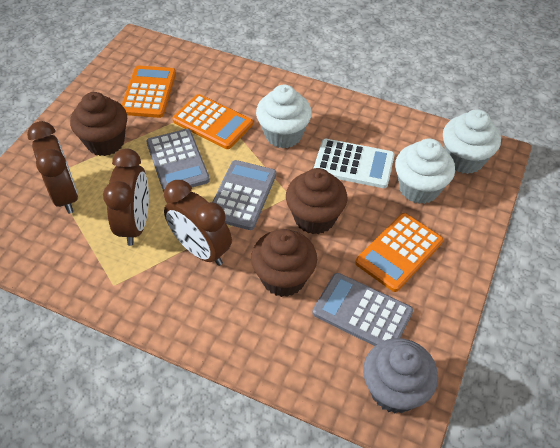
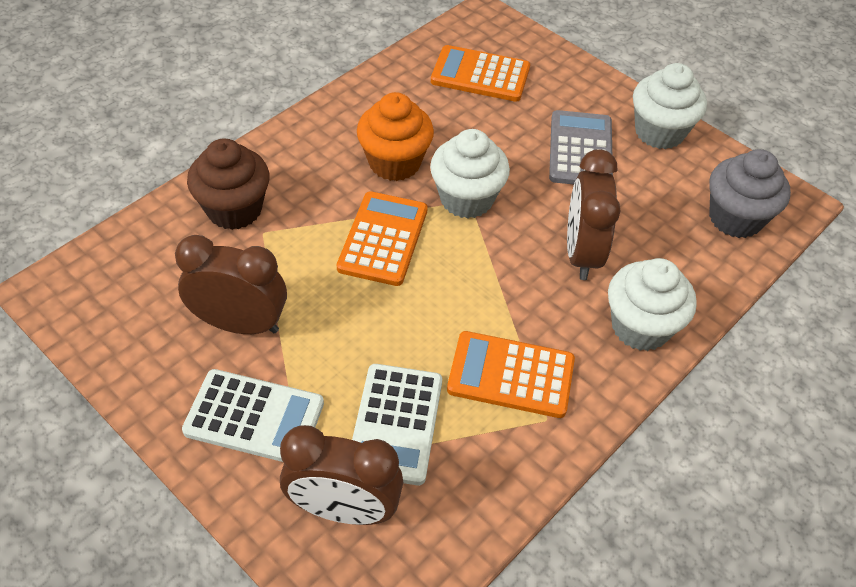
brown cupcake: [70,92,127,156] [251,229,317,297] [286,168,347,234] = 3 -> [187,138,269,230] = 1
grey calculator: [147,129,210,192] [213,160,276,230] [312,273,413,346] = 3 -> [549,110,613,185] = 1
orange cupcake: none = 0 -> [357,92,434,181] = 1
white calculator: [314,139,395,188] = 1 -> [182,369,324,462] [352,364,442,485] = 2

